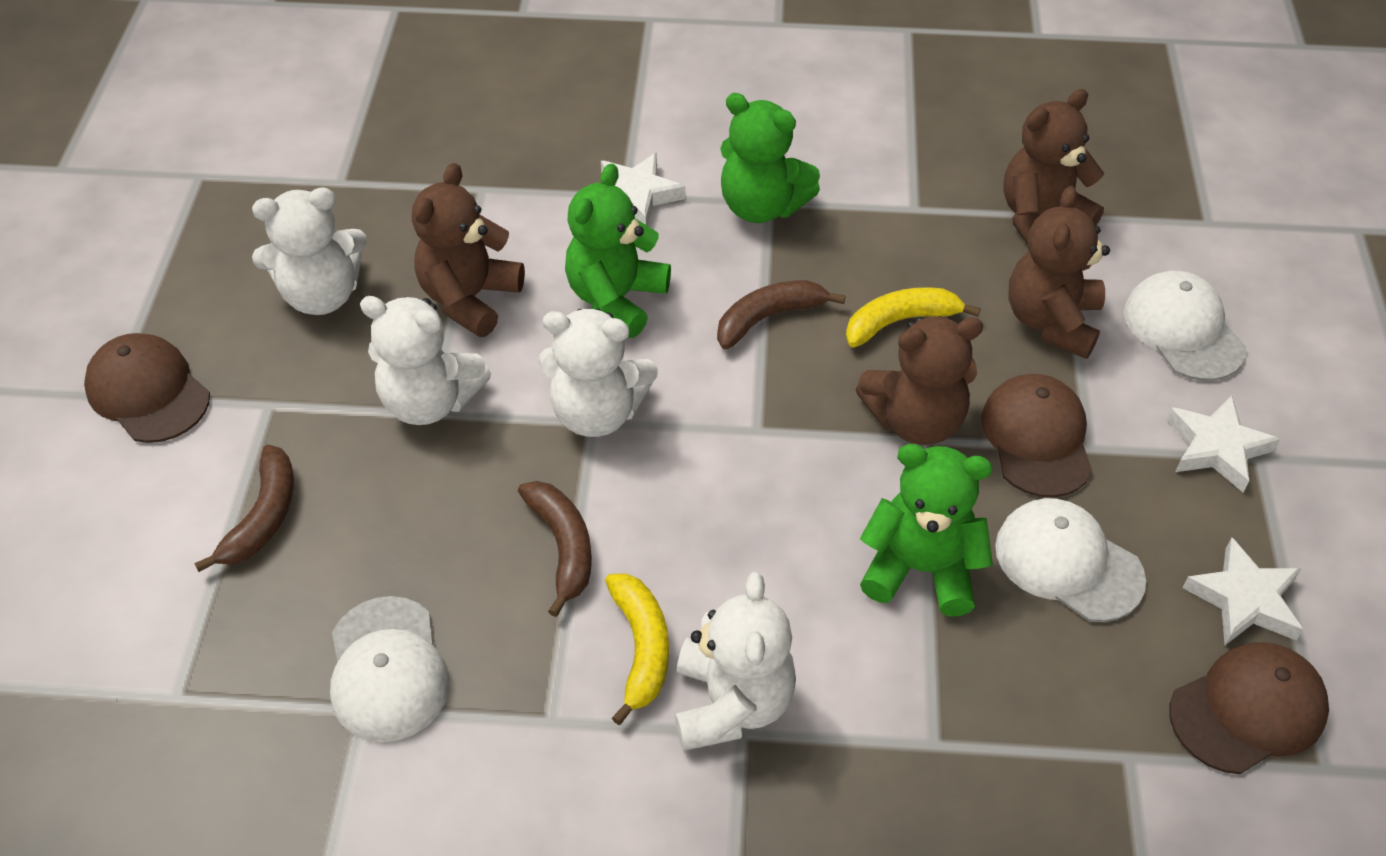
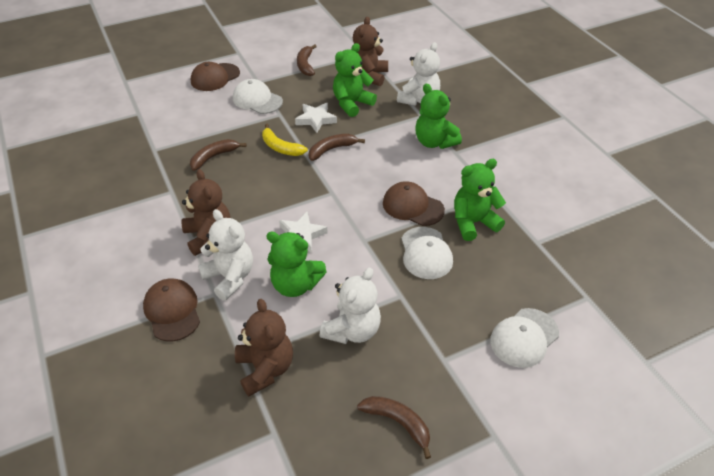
brown banana: [194,445,294,572] [518,481,592,617] [717,280,846,349] = 3 -> [190,139,247,171] [297,44,317,76] [308,134,365,161] [357,396,431,459] = 4
brown teddy bear: [412,163,525,337] [856,316,983,445] [1003,89,1104,245] [1009,186,1110,359] = 4 -> [182,169,231,256] [235,299,293,396] [353,17,388,86] = 3
green teddy bear: [565,163,671,338] [720,93,820,223] [860,444,993,617] = 3 -> [266,232,327,297] [333,43,377,117] [415,84,462,149] [454,159,506,241] = 4
white star: [601,153,685,225] [1166,395,1280,492] [1182,538,1303,645] = 3 -> [279,212,328,253] [295,103,337,133] = 2
white teddy bear: [252,187,367,315] [360,296,491,425] [539,309,658,437] [675,572,796,751] = 4 -> [198,209,253,301] [320,267,381,344] [397,42,440,106] = 3
yellow banana: [605,573,669,725] [846,287,981,348] = 2 -> [262,124,308,156] = 1

